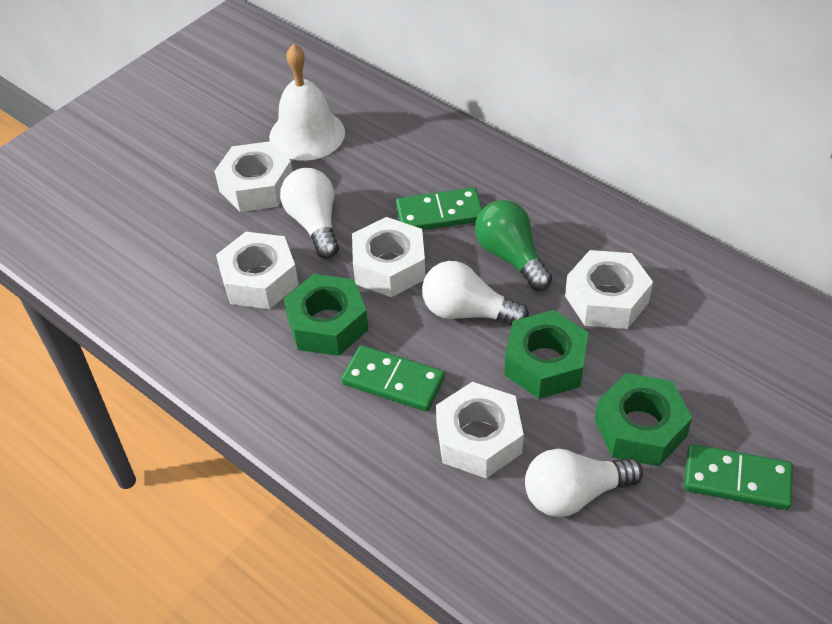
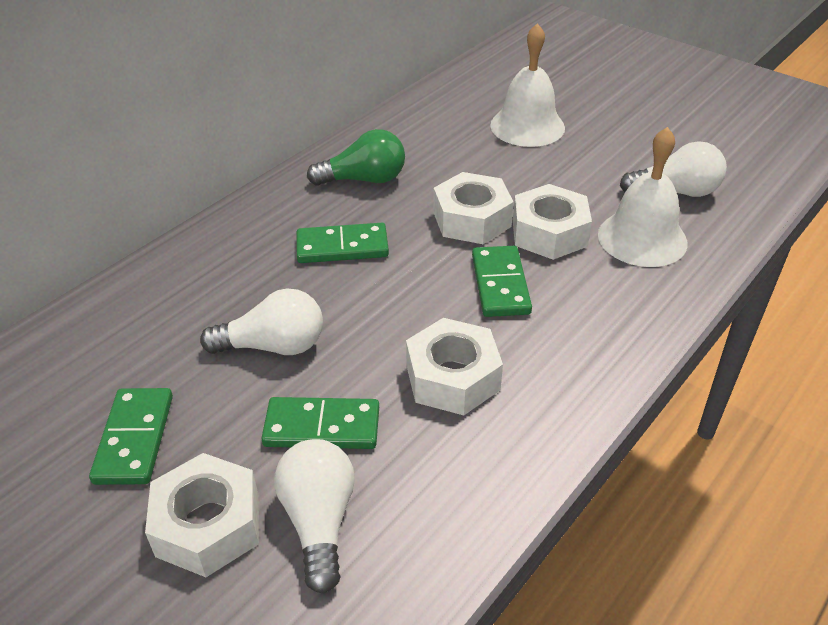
green domino: [342,345,445,412] [396,187,482,230] [684,444,793,510] = 3 -> [89,388,173,485] [261,397,379,449] [297,223,389,263] [472,246,532,317] = 4
green nut: [283,274,368,356] [504,310,589,399] [595,373,692,466] = 3 -> none = 0
white bell: [269,44,345,161] = 1 -> [490,23,565,147] [598,127,688,267] = 2
white nut: [215,142,292,212] [216,232,299,309] [352,217,426,297] [436,382,524,478] [565,250,653,329] = 5 -> [145,453,259,577] [406,318,503,415] [433,172,514,244] [513,184,592,260] = 4

